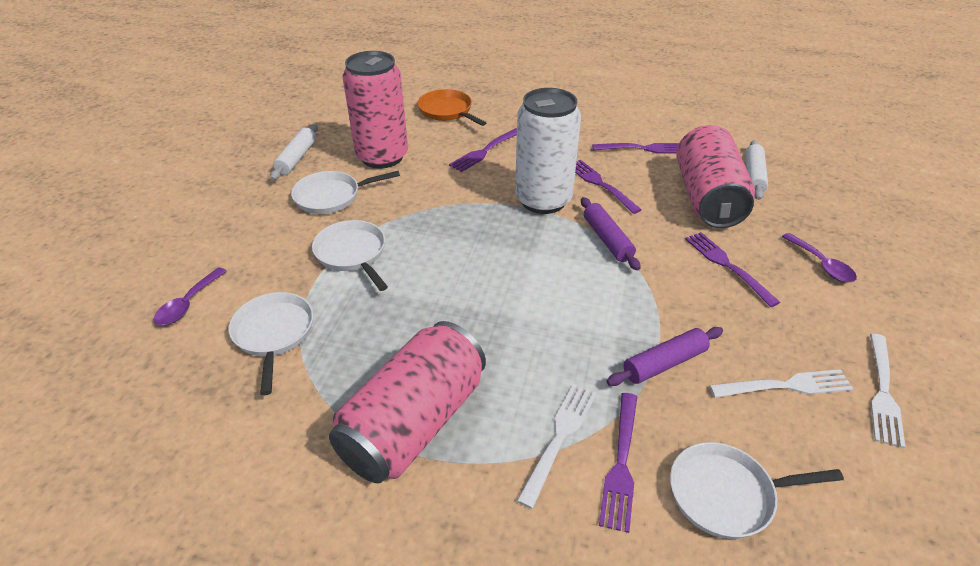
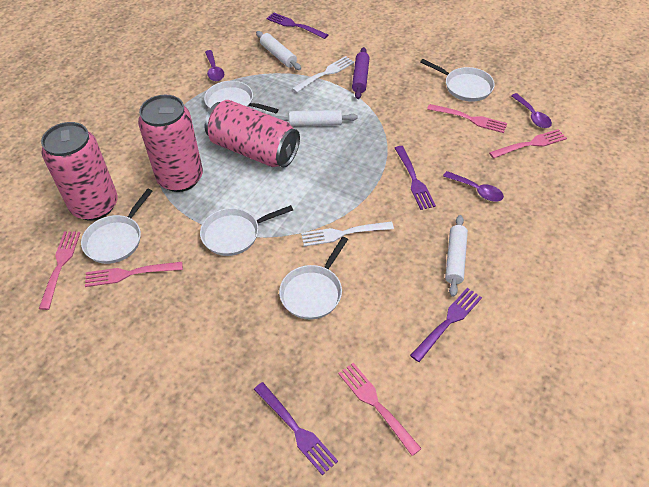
orange pan: [417,89,486,126] = 1 -> none = 0
pink fork: none = 0 -> [39,231,81,310] [85,262,183,287] [338,363,422,456] [427,104,507,133] [489,129,567,159] = 5
purple fork: [449,128,517,172] [575,160,642,214] [592,143,679,154] [599,393,637,533] [685,232,780,307] = 5 -> [254,382,338,475] [266,12,328,39] [395,146,436,210] [410,288,482,362] = 4
purple rolling pin: [581,197,641,270] [607,327,723,386] = 2 -> [352,47,370,99] = 1
purple spoon: [154,267,227,325] [782,233,857,282] = 2 -> [205,50,224,81] [443,171,504,202] [511,93,552,128] = 3
white can: [515,88,581,214] = 1 -> none = 0
white fork: [517,384,597,509] [709,369,853,398] [870,334,905,448] = 3 -> [292,56,355,93] [301,221,394,246] = 2
white pan: [229,292,313,395] [291,171,400,214] [312,220,388,291] [670,442,844,539] = 4 -> [81,188,153,264] [200,205,293,256] [204,81,279,113] [279,237,348,320] [420,59,495,102] = 5
white rolling pin: [270,124,318,180] [745,140,768,200] = 2 -> [256,31,301,70] [276,110,358,126] [445,215,468,297] = 3

